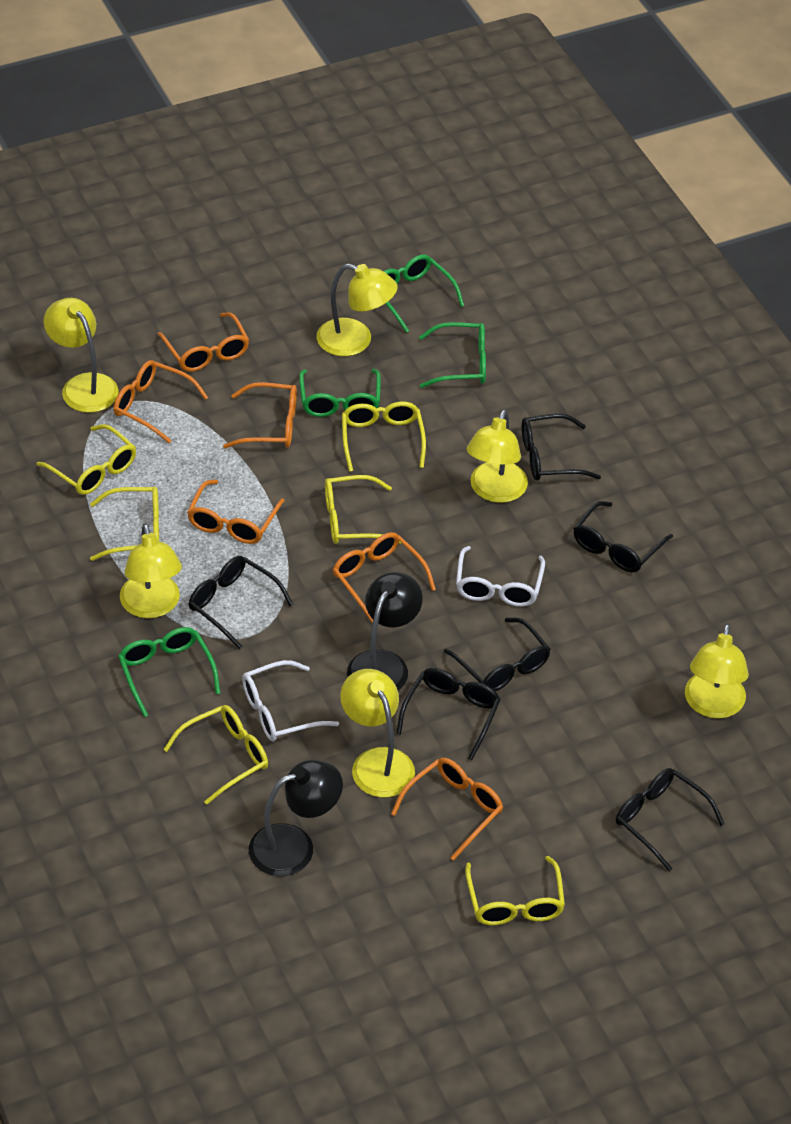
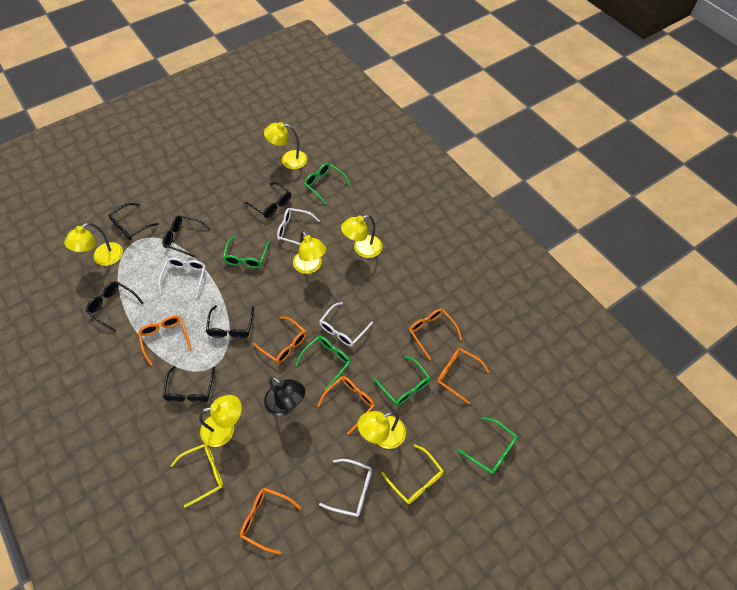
black lamp: [249,760,343,876] [347,572,423,691] = 2 -> [264,377,305,416] = 1
green glasses: [118,627,220,717] [299,369,381,417] [384,255,464,333] [419,322,486,388] = 4 -> [223,237,270,268] [295,336,351,391] [304,163,350,205] [374,356,430,405] [458,417,517,474] = 5
white glasses: [242,660,339,742] [456,546,545,607] = 2 -> [159,258,206,298] [277,208,320,245] [319,302,373,346] [319,459,372,517] = 4
yellow glasses: [36,424,136,495] [90,487,159,561] [163,705,268,805] [325,475,401,544] [342,401,426,472] [465,856,565,925] = 6 -> [170,444,223,508] [381,444,444,504] = 2

